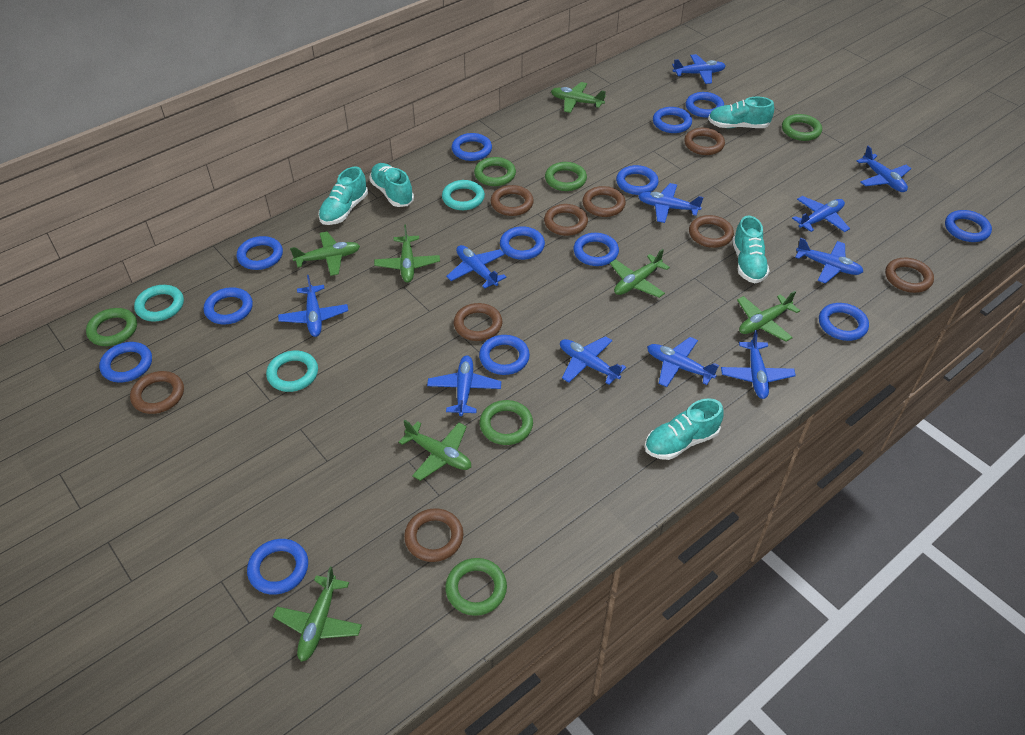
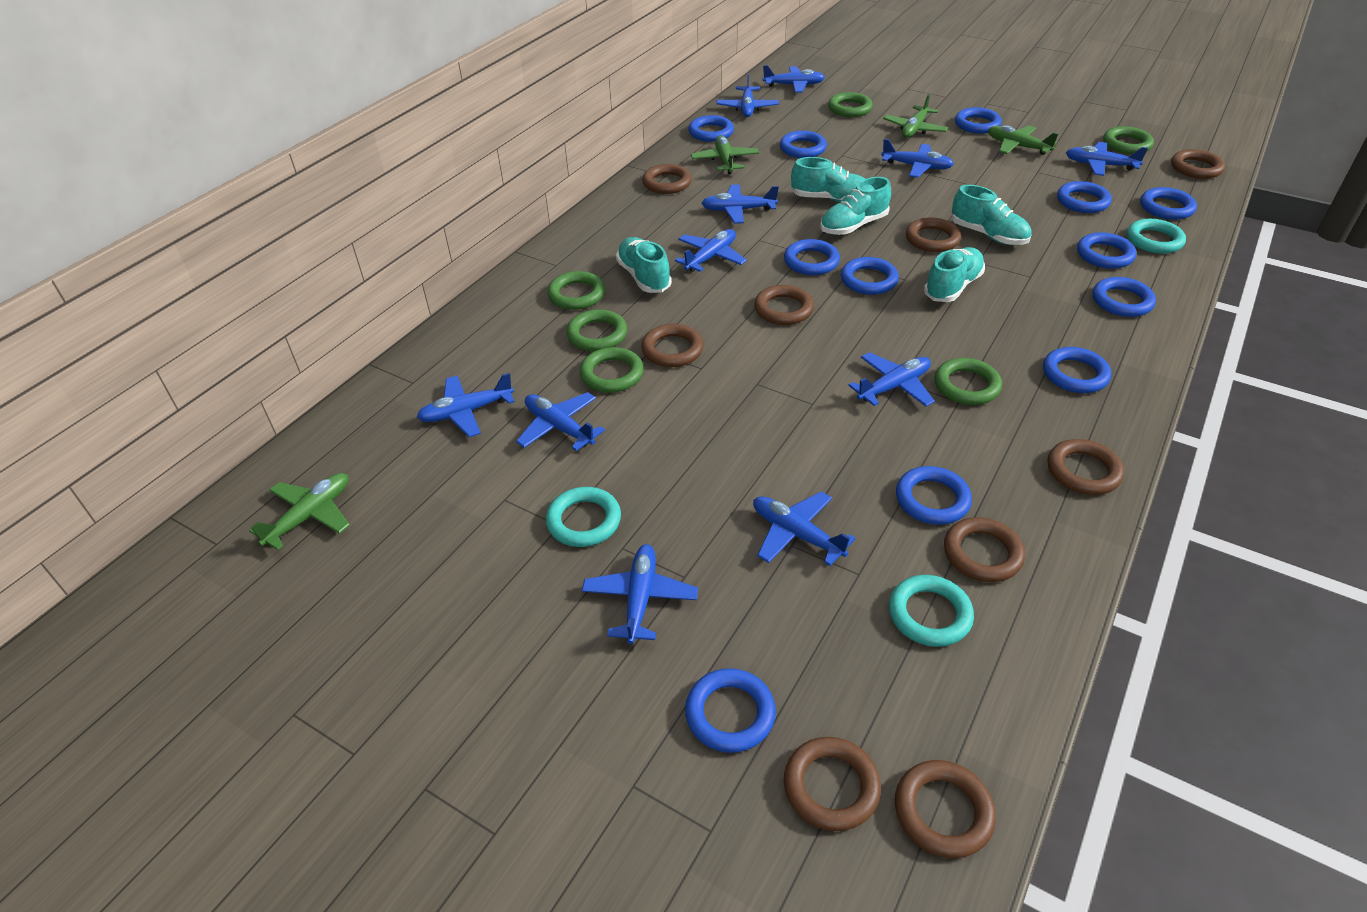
blue ring: [99,342,152,383] [204,287,253,324] [236,236,283,270] [247,539,308,595] [452,133,492,161] [479,335,530,375] [500,226,545,260] [573,233,619,266] [616,165,659,195] [653,107,692,133] [686,92,724,118] [819,303,869,341] [945,210,992,242] = 13 -> [685,668,776,753] [688,115,734,142] [780,131,827,158] [784,239,840,275] [841,257,899,295] [896,466,972,525] [955,107,1002,134] [1043,347,1111,393] [1057,181,1112,213] [1077,232,1137,269] [1092,277,1156,317] [1140,187,1197,220] = 12
green plane: [273,567,362,662] [290,232,360,276] [374,225,440,282] [399,420,471,481] [551,82,606,113] [610,249,670,298] [737,291,800,342] = 7 -> [249,473,350,550] [691,135,759,174] [883,94,948,138] [988,125,1058,155] = 4

